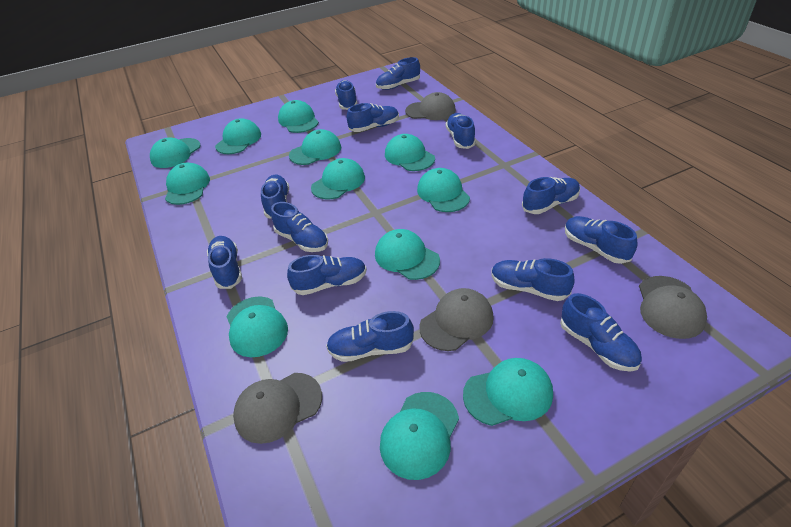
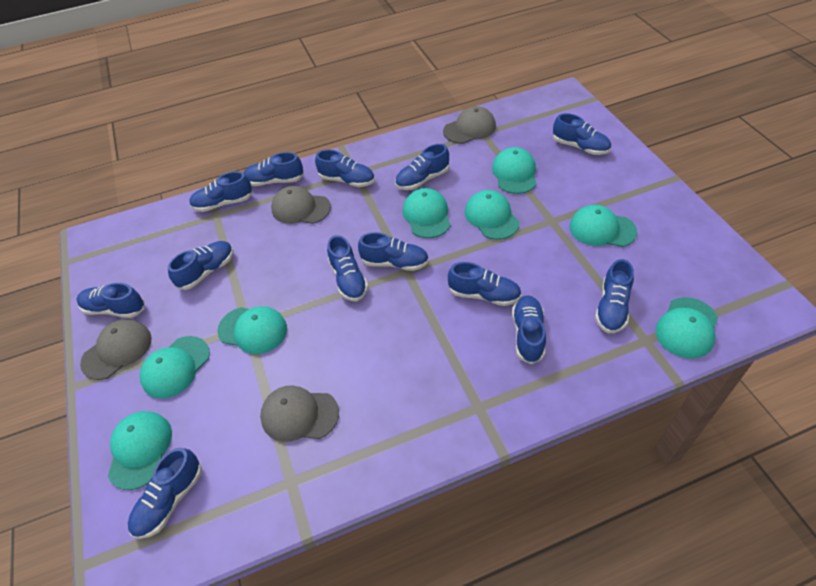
turquoise cap: [150,137,201,168] [165,163,210,205] [215,118,261,154] [227,296,288,357] [278,100,319,133] [289,129,341,165] [311,158,365,200] [375,229,440,280] [380,392,459,480] [385,134,435,171] [417,168,470,212] [463,358,553,426] = 12 -> [108,411,172,490] [140,336,210,399] [217,306,287,354] [403,188,451,238] [465,190,519,240] [492,147,536,194] [569,205,637,247] [655,297,718,359] = 8

